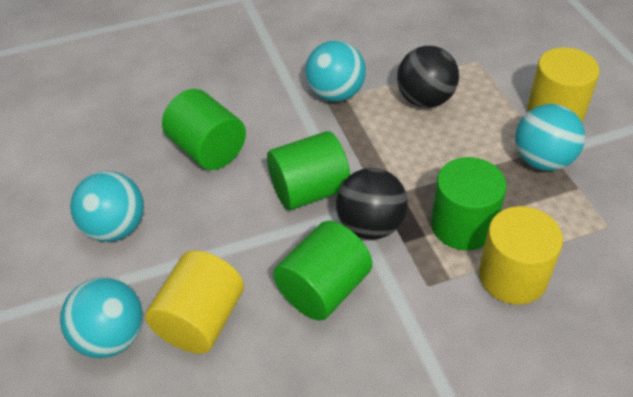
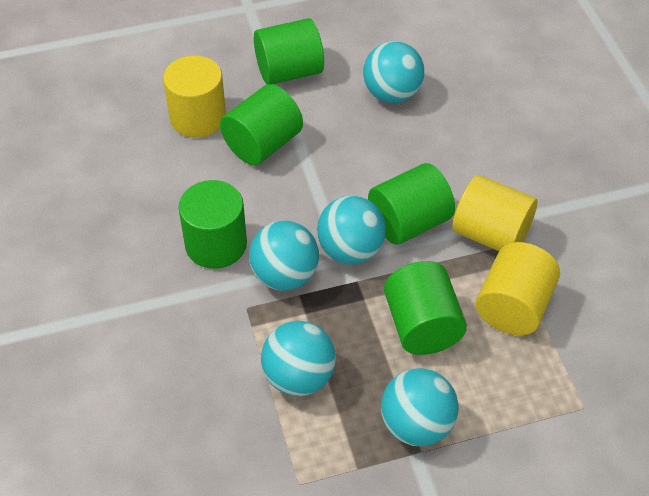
black ball: [336,168,408,239] [397,46,459,108] = 2 -> none = 0
green cylinder: [162,89,246,170] [267,131,350,210] [273,221,372,321] [431,157,506,250] = 4 -> [179,180,247,269] [220,84,303,165] [254,18,324,85] [368,163,455,245] [384,261,467,355] = 5
turquoise ball: [60,277,143,358] [70,171,144,242] [305,40,366,102] [515,104,585,171] = 4 -> [249,221,319,291] [261,321,336,396] [317,196,386,264] [363,41,424,103] [381,368,459,446] = 5

